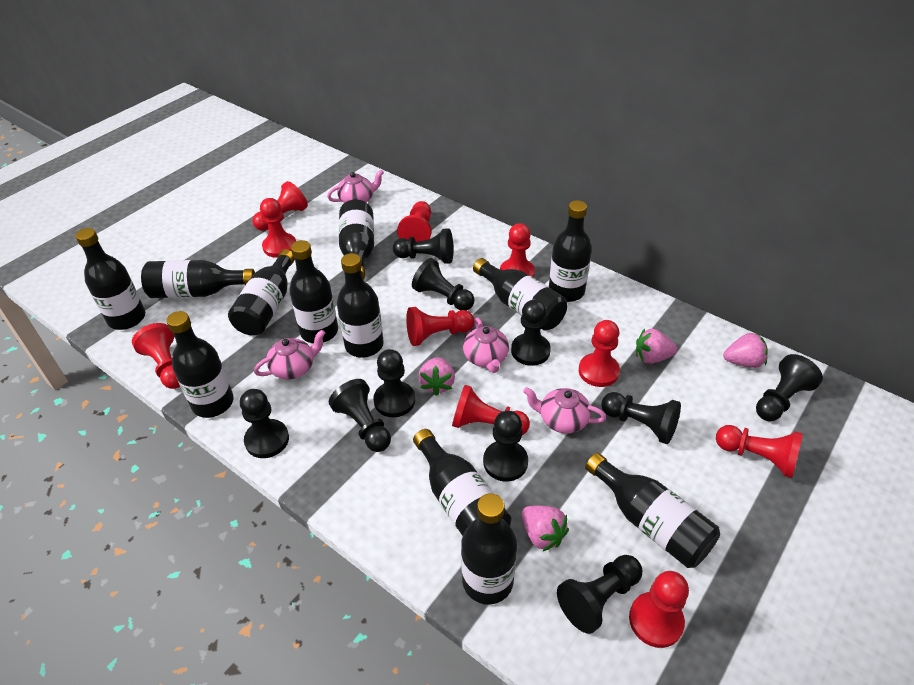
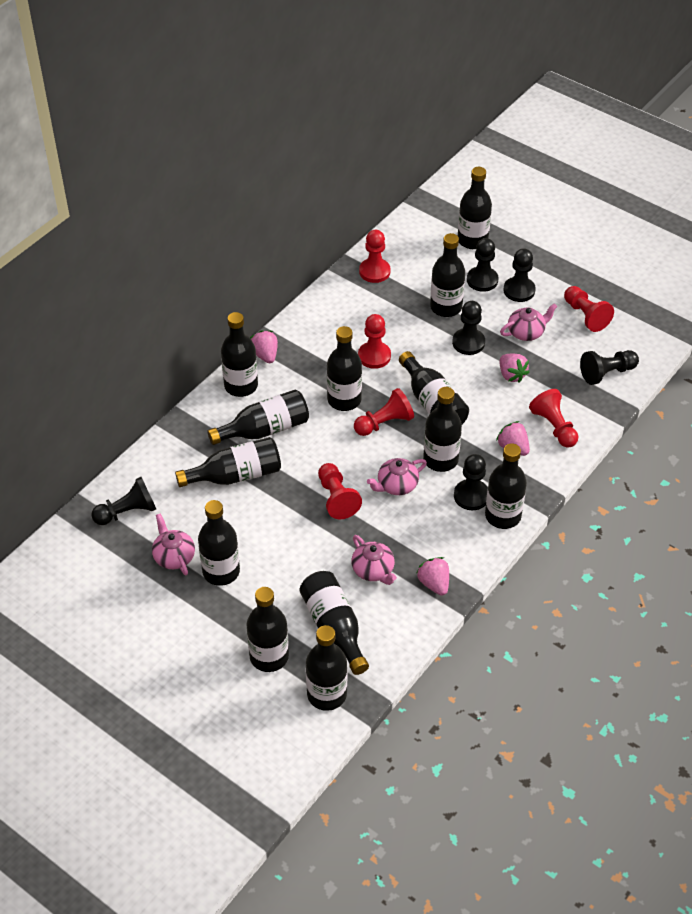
black bottle: [75,228,145,330] [141,260,255,298] [166,311,234,418] [228,249,295,335] [289,240,338,343] [337,253,384,358] [339,200,374,279] [413,429,511,536] [461,493,517,604] [473,258,567,331] [549,200,592,302] [585,453,720,568] = 12 -> [175,437,281,487] [198,500,240,586] [207,389,309,445] [221,312,258,397] [247,587,289,672] [299,571,369,675] [306,625,347,711] [327,326,362,411] [399,351,469,424] [423,387,462,472] [430,233,465,317] [458,167,492,249] [485,443,527,529] = 13
black pawn: [240,389,289,458] [329,379,391,452] [373,349,415,417] [393,228,454,264] [412,258,474,311] [483,411,528,482] [511,300,551,366] [557,555,642,634] [601,392,681,444] [756,354,823,421] = 10 -> [91,477,156,525] [452,301,485,355] [454,454,488,510] [467,238,498,292] [503,248,536,302] [580,350,639,385] = 6
red pawn: [132,323,180,389] [252,181,308,231] [260,198,296,258] [397,201,431,242] [406,307,474,346] [452,385,530,435] [500,223,535,277] [579,320,620,387] [629,571,689,648] [716,425,803,478] = 10 -> [318,463,362,519] [354,388,414,436] [358,314,391,369] [359,230,391,283] [529,389,578,448] [564,286,614,332] = 6

